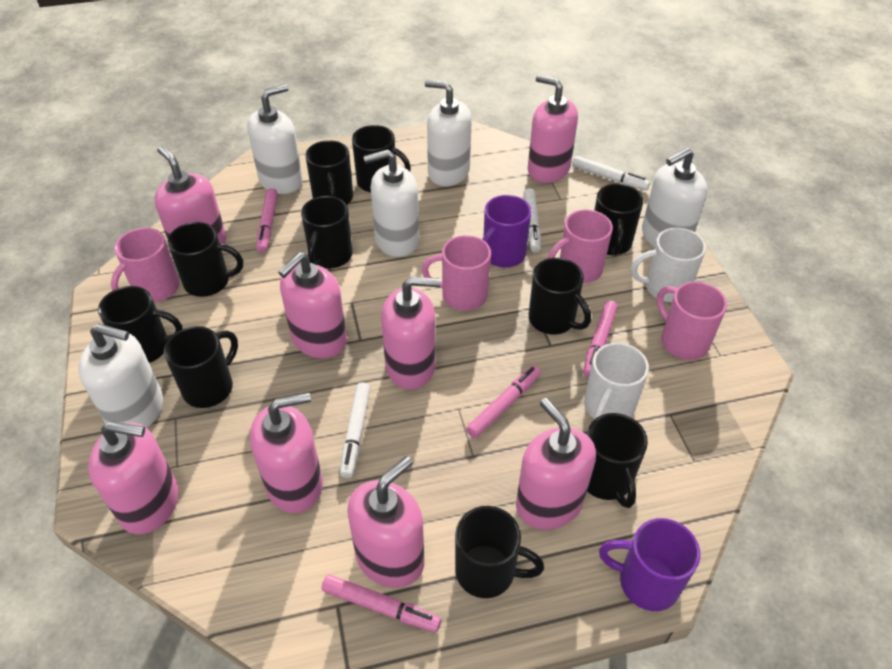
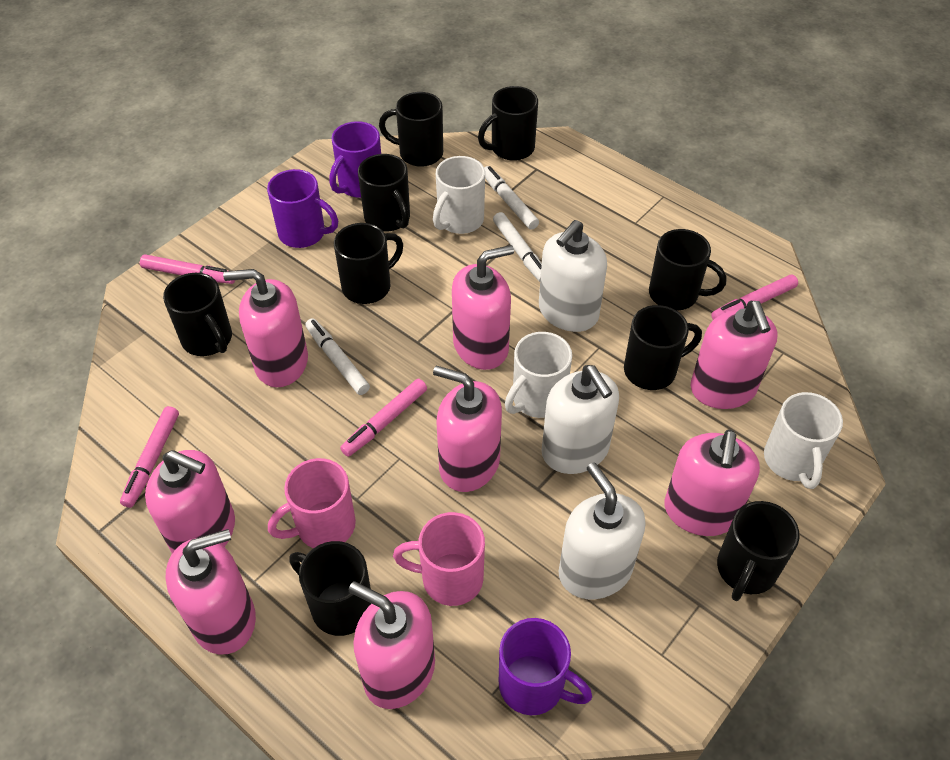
black mug: [98,286,183,363] [164,326,238,408] [167,222,243,297] [301,196,353,269] [305,140,353,205] [352,125,411,192] [455,506,544,598] [529,258,591,335] [587,413,648,508] [594,184,643,256] = 10 -> [163,273,232,356] [289,541,371,636] [334,223,403,304] [358,154,410,232] [379,92,443,167] [478,86,538,161] [624,305,702,390] [649,229,726,311] [717,501,799,601] = 9
pink mug: [111,228,179,302] [422,235,491,311] [547,210,613,283] [657,282,727,360] = 4 -> [268,458,356,548] [393,512,485,606] = 2
purple mug: [482,195,532,268] [599,518,700,611] = 2 -> [267,169,338,248] [329,121,381,198] [499,618,592,715] = 3
white mug: [584,343,649,421] [631,228,706,302] = 2 -> [433,156,485,234] [505,332,572,418] [764,392,843,489] = 3
white soap dispenser: [78,323,163,428] [247,84,303,194] [363,149,419,257] [425,80,472,186] [642,148,708,247] = 5 -> [539,220,607,332] [542,365,619,474] [559,463,646,599] = 3

